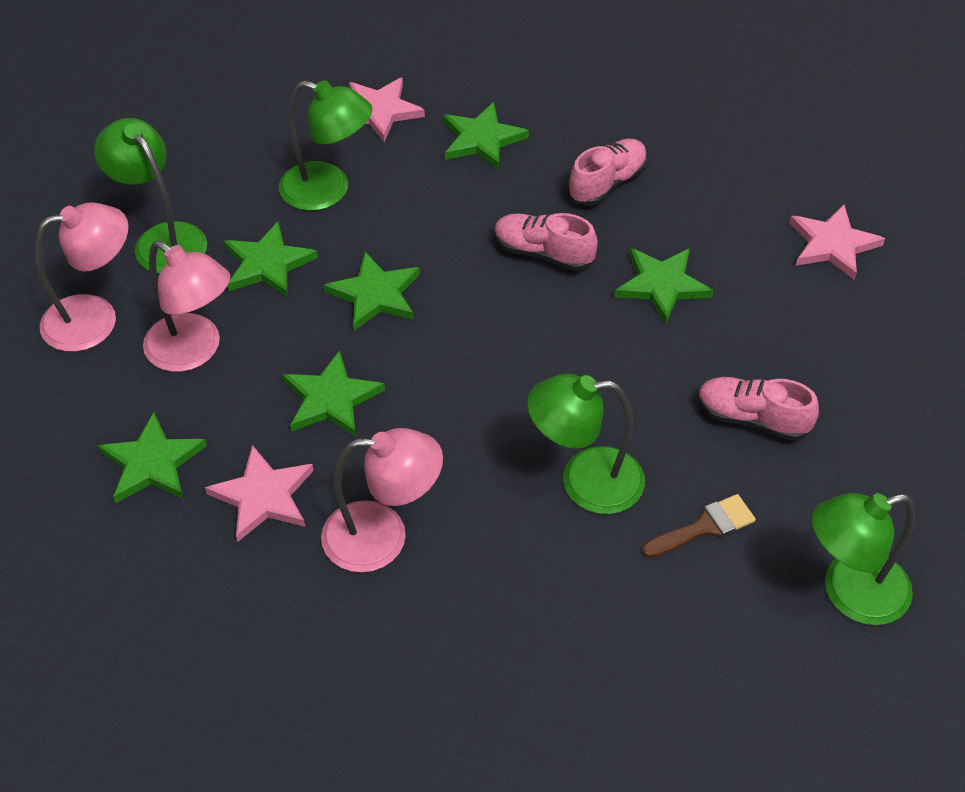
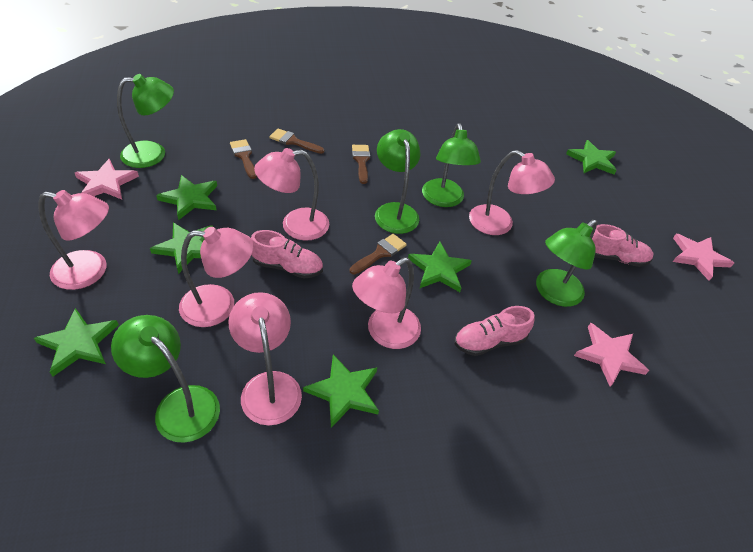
brown brush: [642,494,756,558] = 1 -> [230,139,257,179] [269,128,325,154] [350,234,407,275] [352,145,370,184] = 4
green lamp: [94,118,207,274] [279,80,372,211] [527,374,645,514] [812,493,915,625] = 4 -> [111,315,220,443] [117,74,174,168] [375,129,421,234] [422,123,481,207] [536,220,597,307] = 5
pink lamp: [35,202,129,352] [143,241,231,372] [321,428,443,573] = 3 -> [39,190,109,290] [179,227,254,327] [228,292,302,425] [254,148,329,241] [352,258,421,349] [469,150,555,235] = 6

